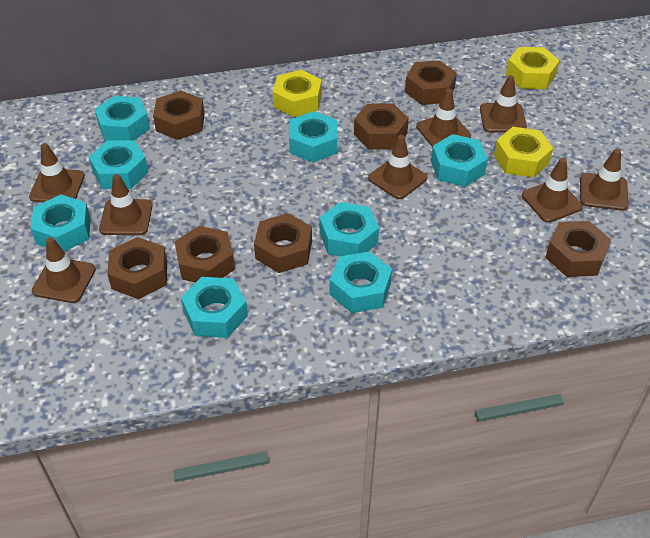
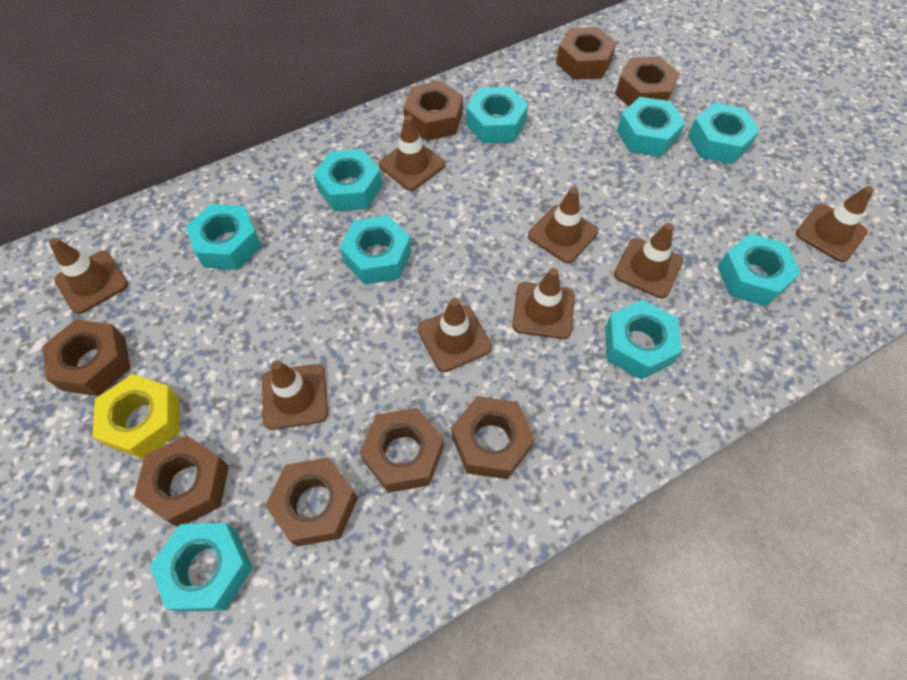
brown nut: [107,237,167,299] [153,90,205,140] [174,226,235,283] [254,213,312,273] [354,103,409,150] [405,60,457,105] [545,221,611,277] = 7 -> [42,319,131,396] [134,435,229,527] [265,457,358,547] [359,408,444,493] [403,81,463,141] [452,396,535,479] [556,27,617,80] [615,56,679,106] = 8
turquoise nut: [30,195,91,251] [89,140,148,189] [95,96,150,141] [181,277,248,338] [289,111,337,162] [320,202,379,256] [330,251,392,313] [431,134,488,187] = 8 -> [150,523,253,612] [186,204,262,270] [313,149,382,211] [340,215,412,285] [466,87,528,144] [605,300,682,380] [617,97,686,157] [688,103,760,164] [718,233,801,307] = 9
yellow nut: [273,70,322,117] [494,127,553,178] [506,47,560,89] = 3 -> [92,374,179,459] = 1

